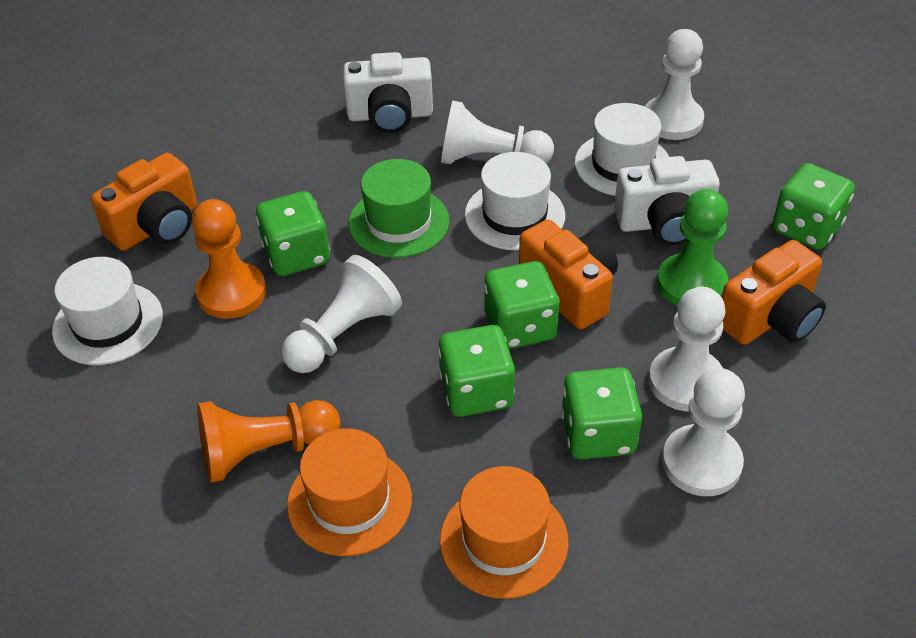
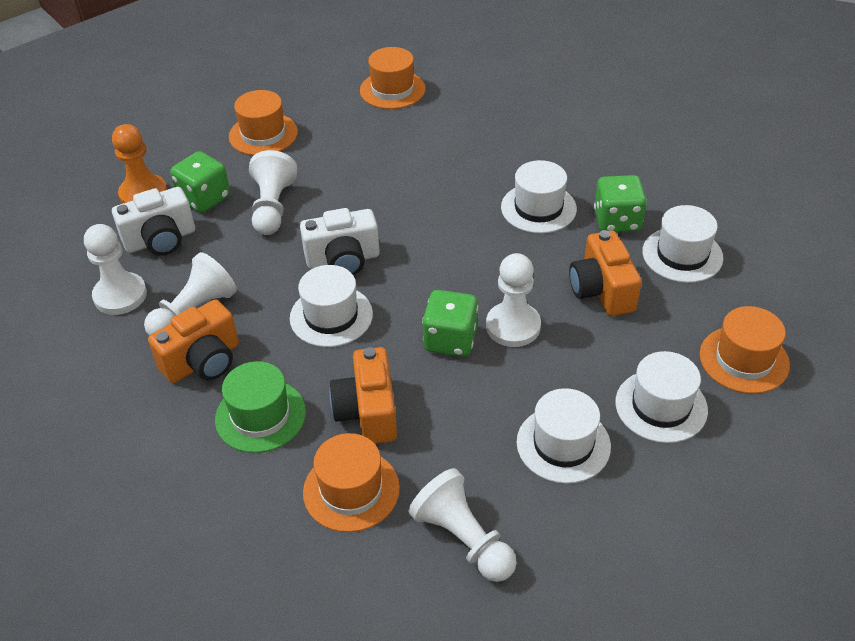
green dice: [256,191,330,276] [438,325,515,417] [484,261,559,349] [561,367,642,460] [772,163,855,250] = 5 -> [170,151,230,213] [422,290,478,357] [594,175,647,233] = 3
green pawn: [657,189,728,306] = 1 -> none = 0
orange hat: [287,428,412,556] [440,466,568,599] = 2 -> [229,90,298,155] [303,433,400,532] [360,47,426,109] [700,306,790,394] = 4
orange pawn: [192,199,266,319] [197,400,340,483] = 2 -> [112,124,167,204] = 1
white hat: [52,257,163,365] [465,152,565,250] [575,103,669,196] = 3 -> [290,265,373,347] [501,160,577,233] [517,388,611,484] [615,351,708,443] [642,205,723,283] = 5

